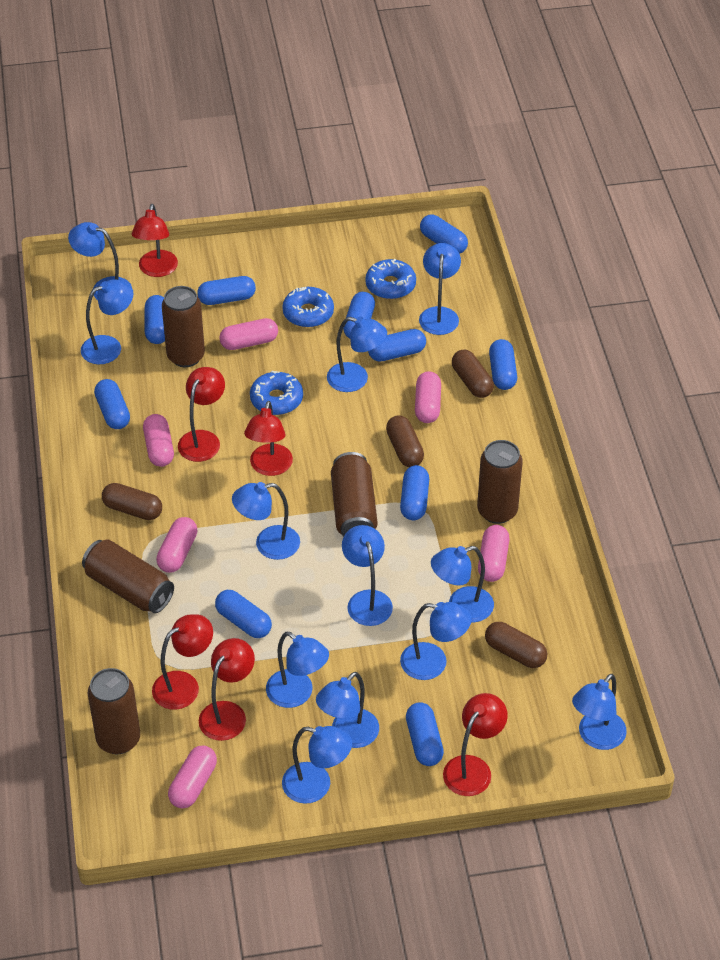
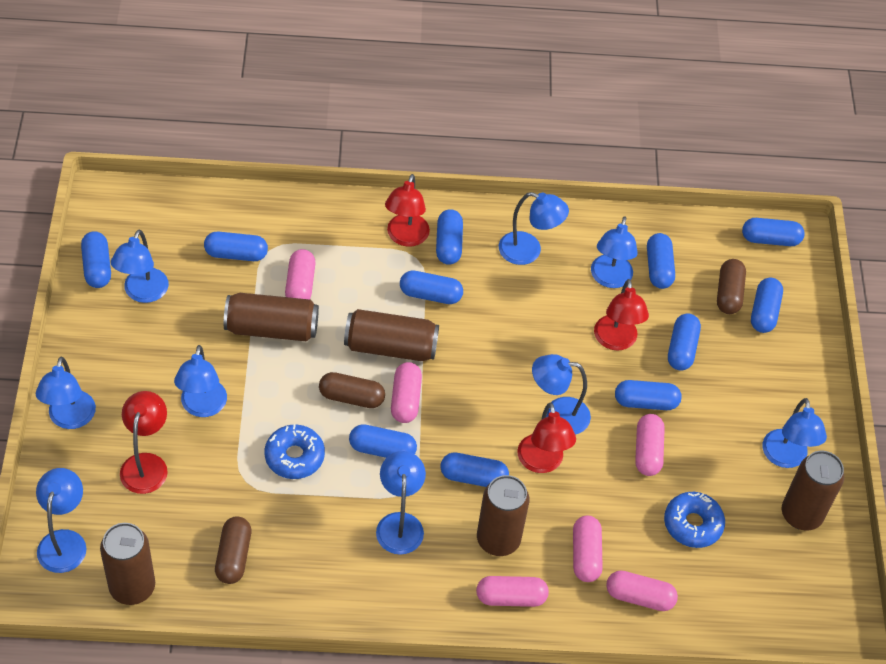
blue capsule: [94,379,130,429] [145,295,165,344] [197,276,256,305] [215,590,272,638] [343,292,375,338] [368,329,426,361] [400,465,429,520] [406,702,444,766] [420,215,468,254] [489,339,517,390] = 10 -> [81,231,111,288] [204,232,268,261] [349,424,417,458] [400,270,463,304] [436,209,463,265] [441,453,509,487] [615,380,682,410] [647,233,675,289] [668,313,701,371] [742,218,805,246] [751,278,783,333] = 11
blue donut: [250,371,303,415] [282,287,334,327] [365,259,416,299] = 3 -> [265,424,325,479] [664,492,725,548] = 2
blue lamp: [68,222,132,300] [81,279,134,364] [232,482,300,560] [266,632,329,708] [282,726,352,804] [316,672,379,748] [327,317,387,392] [342,525,393,626] [400,602,472,680] [419,243,461,335] [431,546,494,622] [572,674,627,750] = 12 -> [36,356,96,429] [36,468,87,573] [111,229,169,303] [174,345,227,417] [376,451,426,555] [499,192,569,265] [532,354,591,435] [591,216,638,288] [762,398,827,468] = 9
brown capsule: [102,483,162,520] [386,415,424,467] [452,350,494,398] [485,622,547,668] = 4 -> [215,516,251,584] [319,372,385,408] [717,259,746,314] = 3
red lamp: [132,204,178,277] [152,614,213,710] [178,367,225,462] [199,638,255,741] [244,401,293,476] [443,693,508,796] = 6 -> [120,391,168,494] [385,174,430,247] [517,402,576,473] [594,279,649,351] = 4

